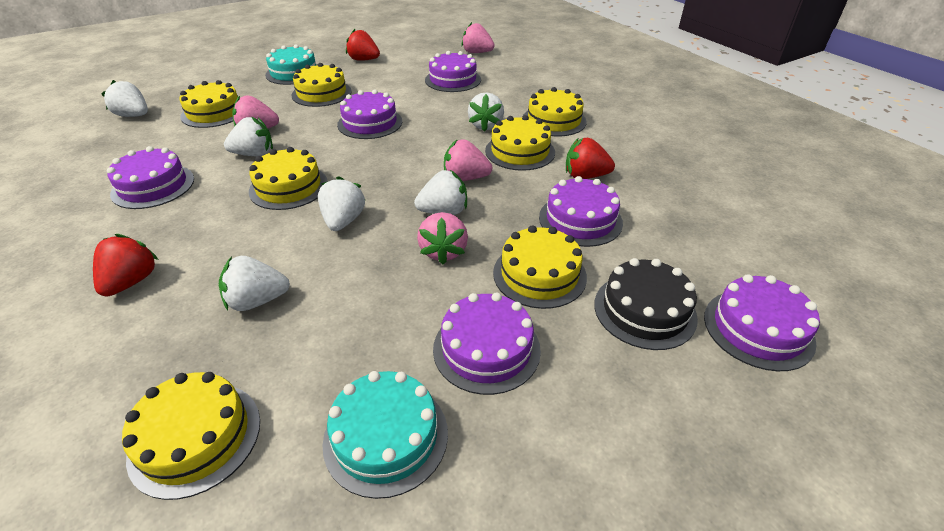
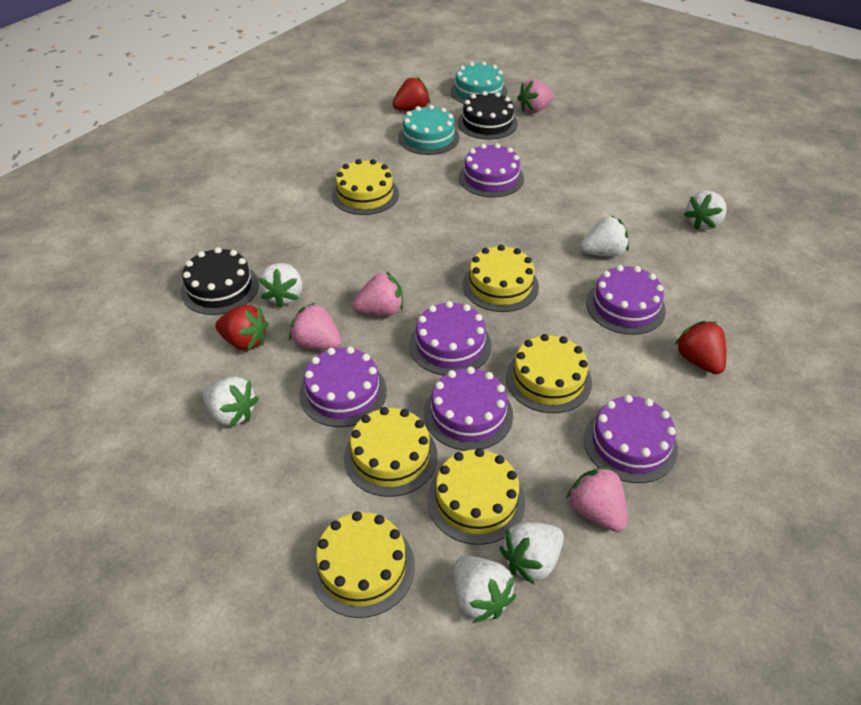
black cake: [594,258,698,350] = 1 -> [181,247,259,315] [458,91,518,140] = 2
yellow cake: [122,372,260,500] [180,80,238,128] [249,147,328,210] [291,63,352,107] [485,115,555,171] [493,225,587,309] [523,87,587,136] = 7 -> [310,511,415,618] [332,159,399,215] [344,407,437,497] [427,448,525,545] [463,245,539,312] [506,334,592,413] = 6

